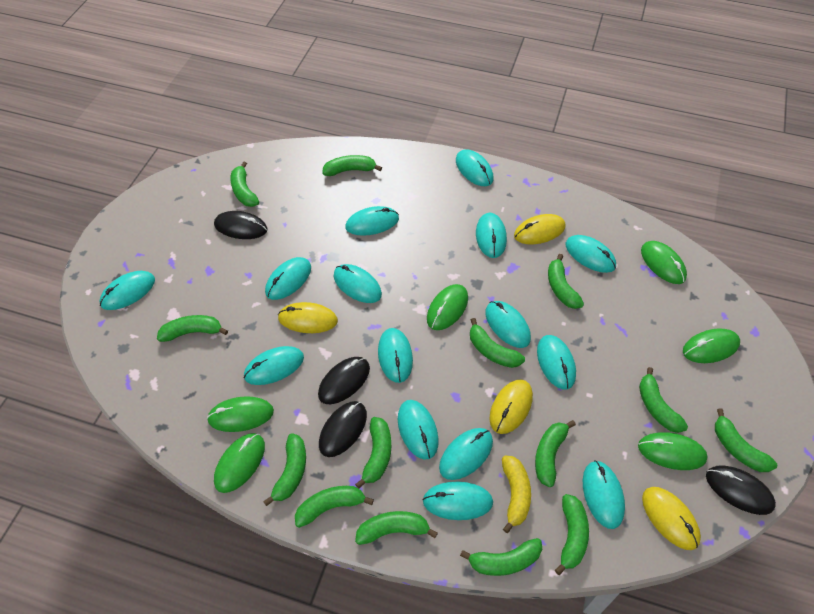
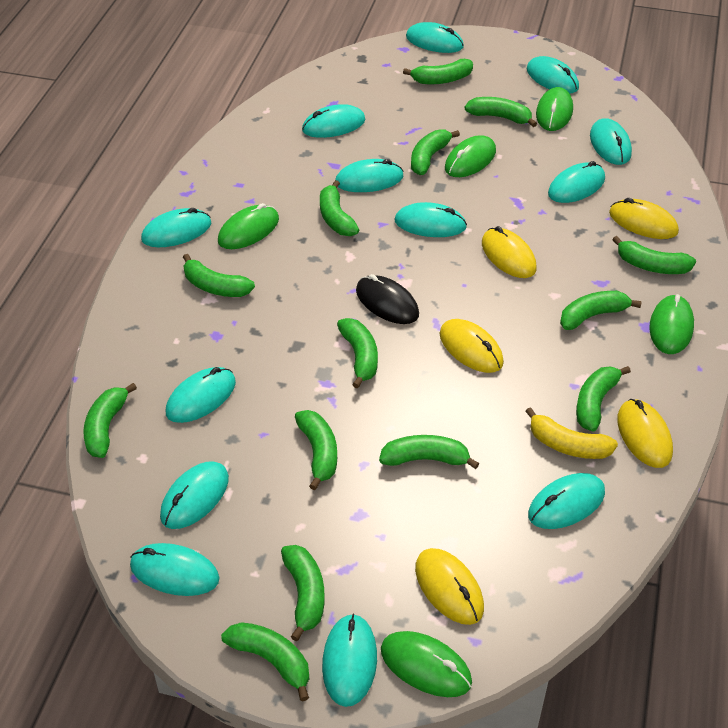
black mouse: [214,211,268,239] [318,357,370,404] [319,401,367,457] [706,466,776,515] = 4 -> [356,274,419,324] = 1
green mouse: [207,396,274,432] [214,433,265,493] [427,284,468,330] [638,432,708,470] [641,241,687,284] [683,328,740,363] = 6 -> [218,203,279,249] [381,631,472,697] [445,135,496,177] [536,87,573,131] [649,294,694,354] = 5
turquoise mouse: [100,271,155,310] [244,346,304,385] [265,257,311,300] [334,264,382,303] [345,206,399,236] [378,328,413,383] [398,400,439,460] [423,482,493,520] [439,428,493,480] [456,149,493,186] [476,213,507,258] [485,301,531,348] [537,335,576,390] [566,235,616,273] [583,460,625,529] = 15 -> [130,543,220,596] [141,208,211,247] [160,461,229,529] [166,367,236,423] [302,104,366,138] [322,614,377,707] [335,159,404,192] [394,202,467,237] [406,22,464,53] [527,56,579,94] [528,473,605,529] [548,161,605,203] [590,118,632,165] = 13
yellow mouse: [278,302,338,333] [489,380,533,434] [514,214,566,244] [642,487,701,550] = 4 -> [415,548,484,625] [440,319,504,373] [482,226,537,278] [609,198,679,239] [617,399,673,468] = 5

